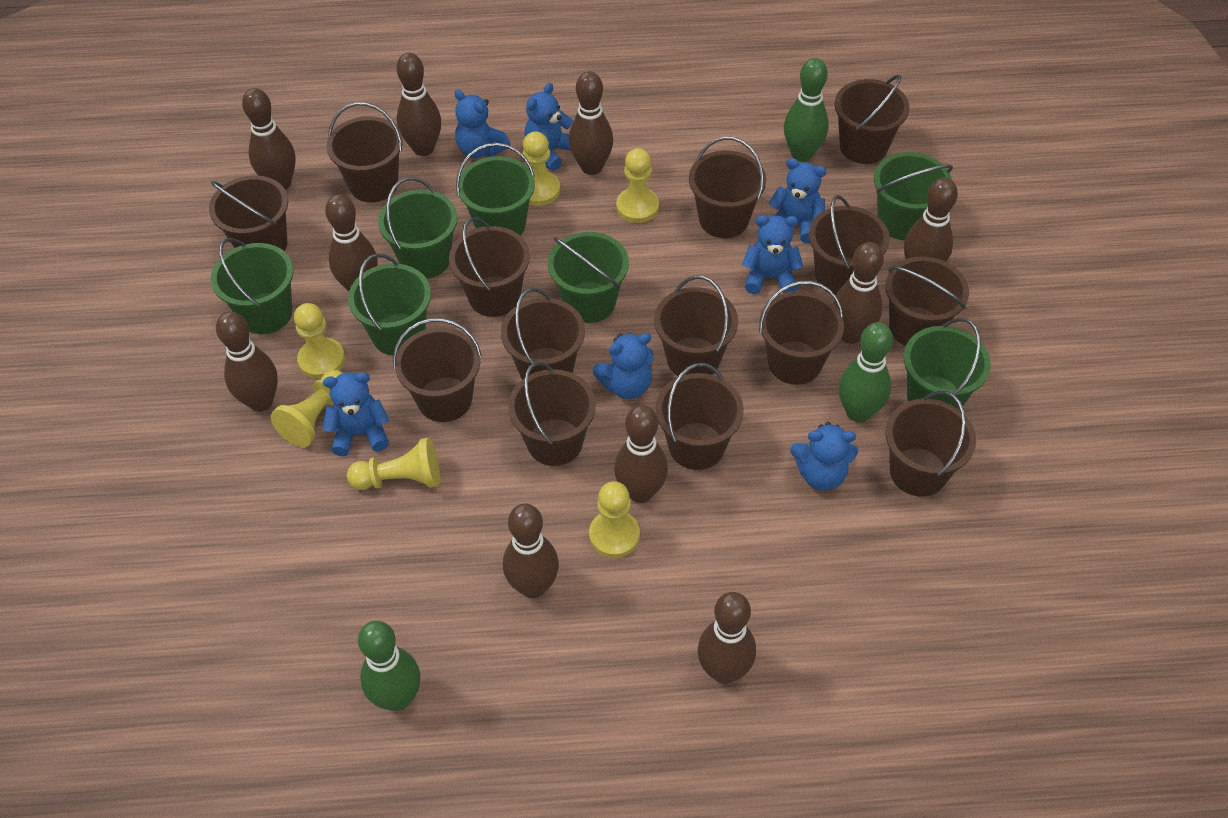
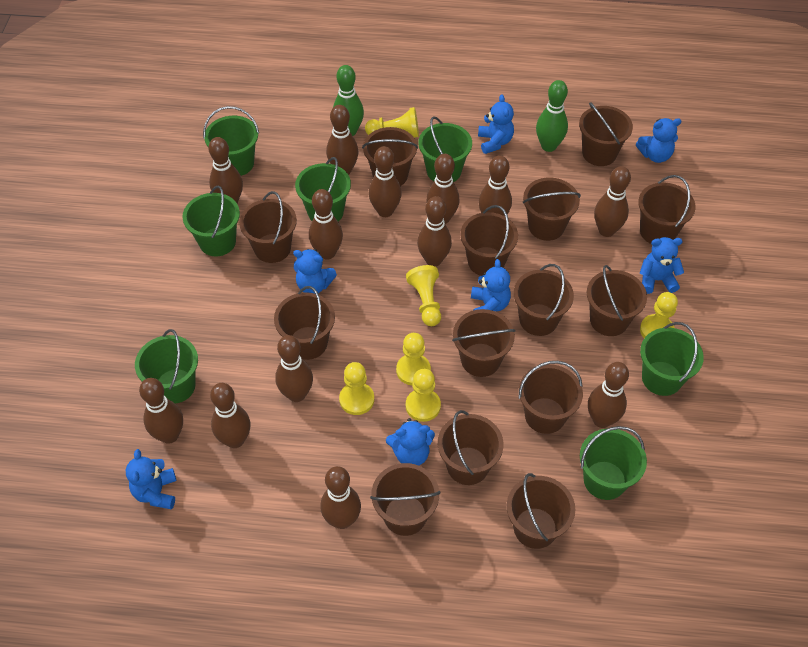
brown bowling pin: [216,311,278,412] [242,88,296,190] [325,194,378,291] [396,53,441,156] [503,504,559,598] [569,71,613,175] [614,405,668,503] [698,592,756,683] [833,242,884,344] [904,178,958,262] = 10 -> [139,378,183,444] [208,137,243,203] [210,383,250,448] [275,335,313,402] [309,189,343,260] [320,466,361,529] [326,105,359,175] [368,146,402,217] [417,196,452,267] [426,154,460,224] [479,155,512,216] [588,362,629,428] [594,166,631,237] = 13
green bowling pin: [358,621,420,711] [784,58,829,162] [839,322,893,423] = 3 -> [333,65,364,136] [536,80,568,152] = 2

